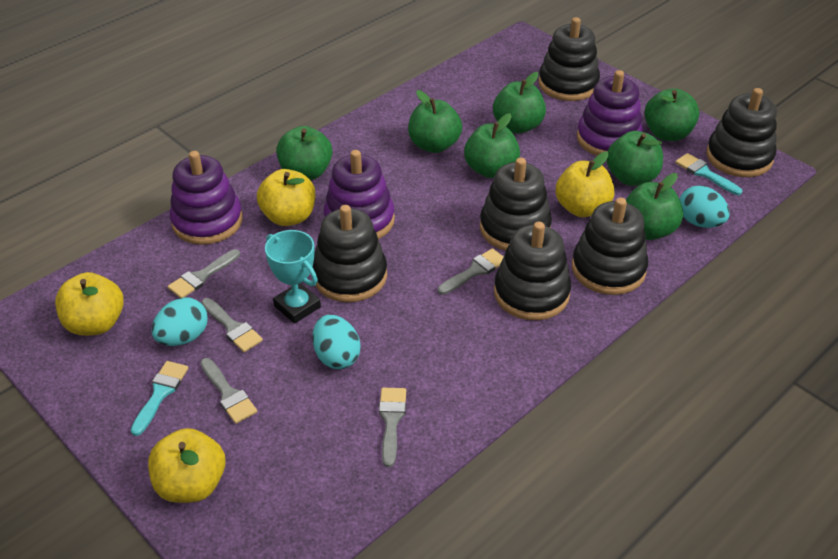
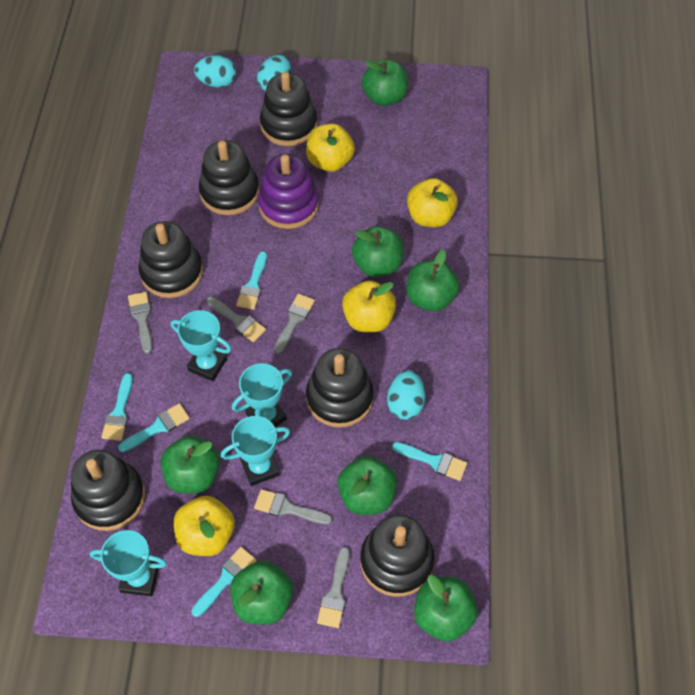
purple stacking toy: [170,151,243,245] [324,150,395,239] [577,70,643,156] = 3 -> [258,154,319,229] = 1
turquoise brush: [131,361,188,436] [675,153,742,195] = 2 -> [101,373,133,441] [118,403,190,452] [191,547,257,617] [236,251,267,310] [392,442,467,481] = 5
turquoise trophy: [265,230,321,324] = 1 -> [90,530,167,596] [171,310,232,381] [221,416,290,486] [232,363,292,427] = 4

